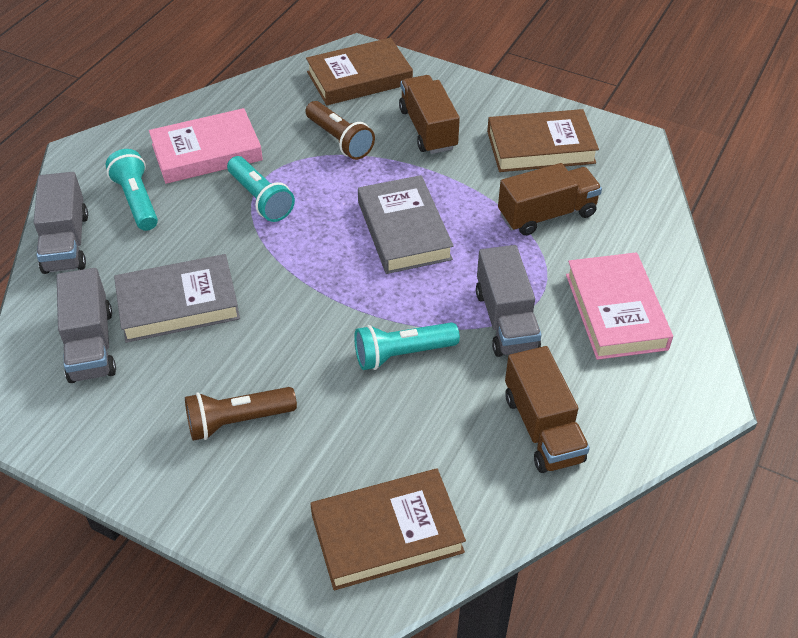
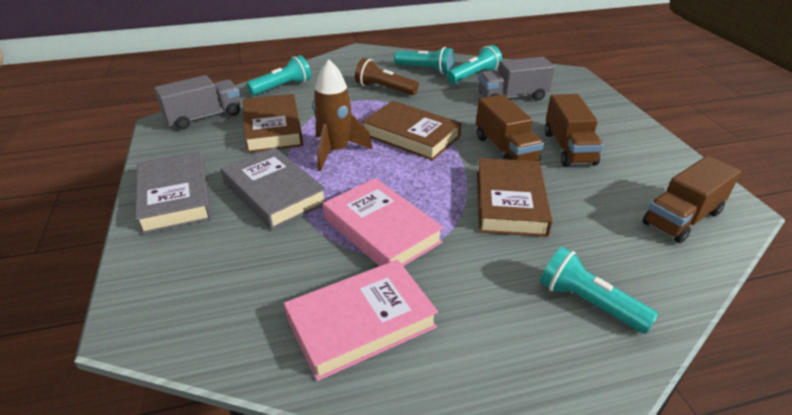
brown flashlight: [185,387,297,441] [305,101,375,160] = 2 -> [355,58,419,95] = 1
brown rocket: none = 0 -> [313,59,373,171] = 1
grey truck: [34,172,88,274] [57,268,116,383] [476,245,542,357] = 3 -> [154,75,240,129] [478,57,555,101] = 2
turquoise flashlight: [106,149,158,231] [227,156,295,222] [354,322,460,370] = 3 -> [247,55,311,96] [394,47,454,74] [447,45,502,84] [540,247,658,334] = 4

